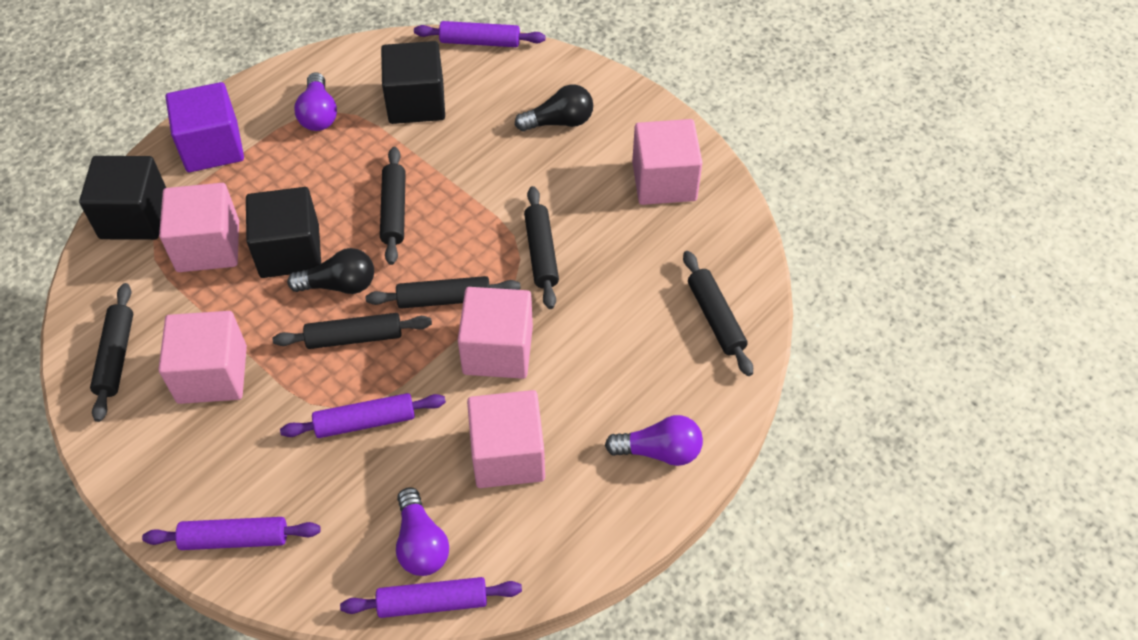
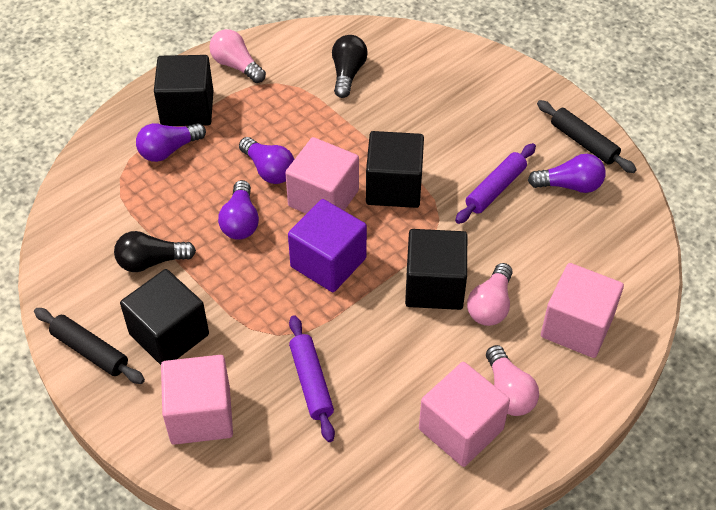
black cube: [79,156,166,240] [246,187,321,278] [381,41,445,124] = 3 -> [120,269,209,365] [154,55,213,126] [366,131,424,208] [405,229,467,310] = 4
black rolling pin: [90,283,133,422] [273,313,432,349] [366,276,521,309] [380,147,406,265] [524,186,559,309] [683,251,753,376] = 6 -> [34,308,145,384] [537,100,637,173] = 2
pink cube: [158,311,247,404] [159,183,239,272] [458,287,533,379] [467,390,545,488] [632,119,703,205] = 5 -> [161,355,233,445] [285,137,359,214] [419,362,510,467] [541,263,624,358] = 4
pink light bulb: none = 0 -> [209,29,266,83] [467,263,512,326] [486,345,539,416] = 3
purple light bulb: [294,72,337,131] [396,487,449,576] [605,415,703,466] = 3 -> [136,123,206,162] [218,180,259,240] [239,137,294,184] [528,154,606,193] = 4
purple rolling pin: [142,517,321,550] [280,393,446,438] [340,577,522,618] [414,21,546,47] = 4 -> [289,315,335,442] [455,143,536,224] = 2

